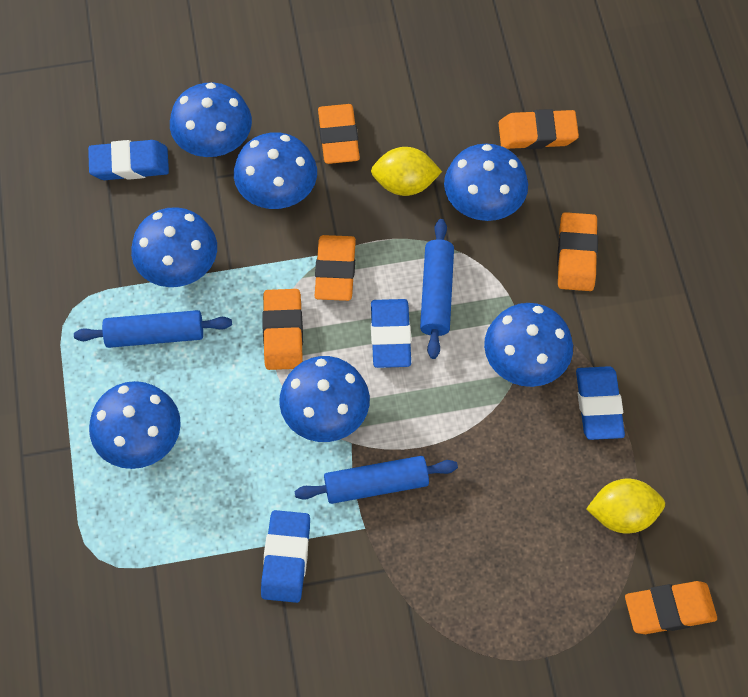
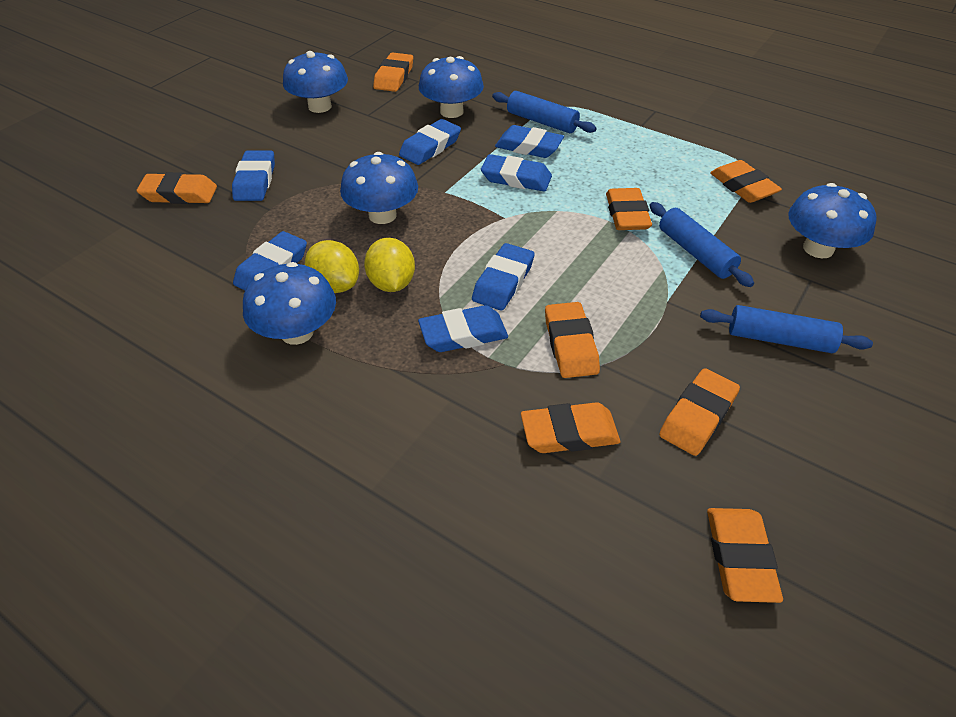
blue eraser: [88,140,169,180] [261,510,310,603] [371,299,411,368] [576,366,625,440] = 4 -> [232,151,275,201] [233,231,307,290] [399,119,461,165] [418,305,508,352] [472,243,535,311] [481,154,552,191] [495,125,564,158] = 7
blue mushroom: [89,381,181,469] [131,207,217,287] [170,82,252,157] [234,132,317,209] [279,356,370,442] [444,144,528,221] [484,303,573,387] = 7 -> [243,262,336,345] [283,51,348,113] [340,152,418,224] [419,56,484,118] [788,183,877,258] = 5
orange eraser: [262,289,303,370] [315,235,356,301] [318,104,360,164] [499,109,579,149] [557,212,598,291] [625,581,717,634] = 6 -> [136,172,217,204] [373,52,413,92] [521,402,620,453] [545,302,600,378] [606,188,652,230] [659,368,740,456] [707,508,783,603] [710,160,782,203] = 8

